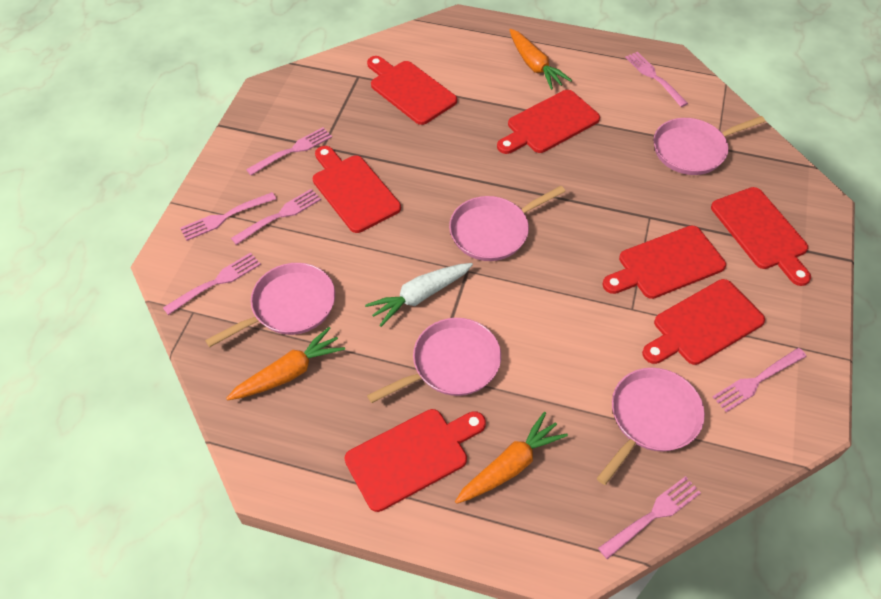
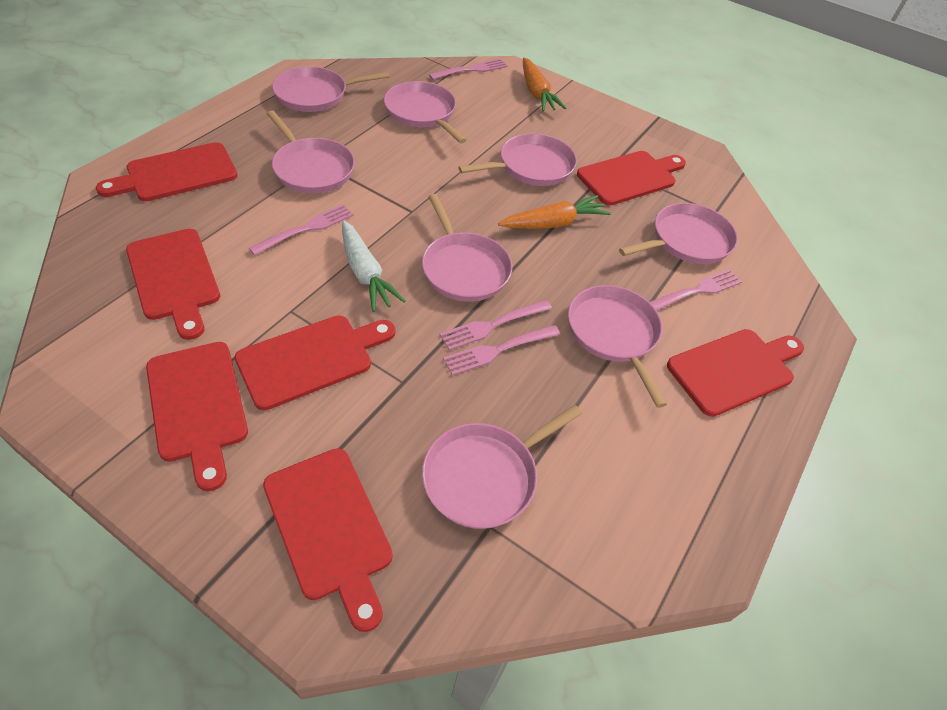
orange carrot: [226,327,345,400] [455,412,568,504] [510,29,572,90] = 3 -> [498,195,611,229] [523,58,566,112] = 2
pink fork: [163,253,261,315] [180,192,276,241] [231,189,321,245] [246,127,332,175] [598,476,701,559] [625,52,688,107] [713,348,807,412] = 7 -> [249,204,354,255] [429,59,507,80] [440,300,552,351] [443,325,560,376] [650,269,742,311] = 5
pink pan: [205,263,335,347] [367,318,501,403] [449,186,565,261] [597,368,705,485] [654,116,765,175] = 5 -> [267,110,355,194] [272,66,390,112] [384,81,466,143] [422,194,512,302] [422,405,582,529] [458,133,577,186] [568,285,667,408] [619,203,738,264] = 8

